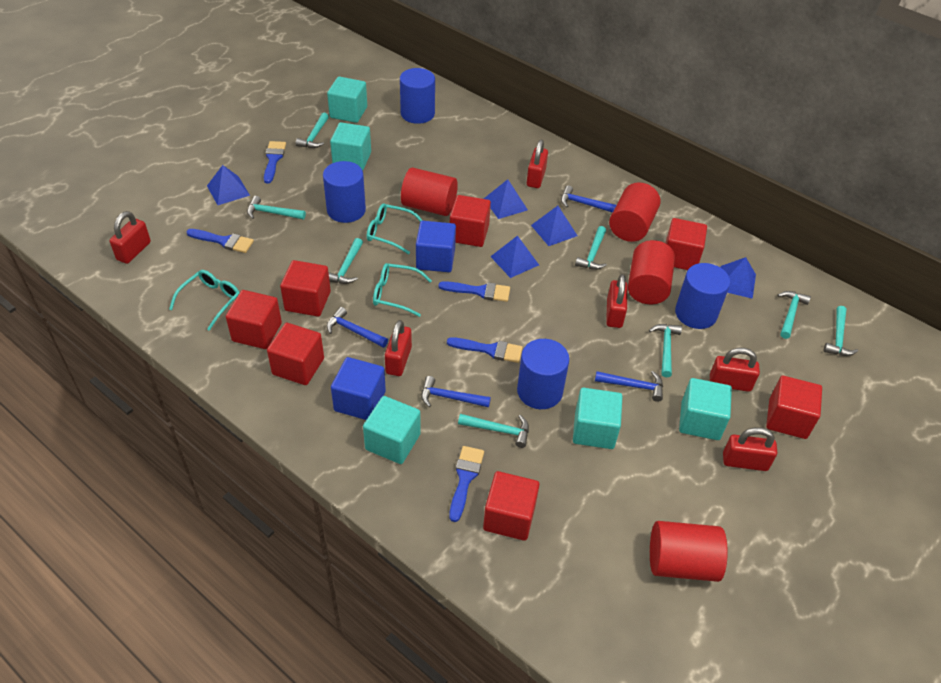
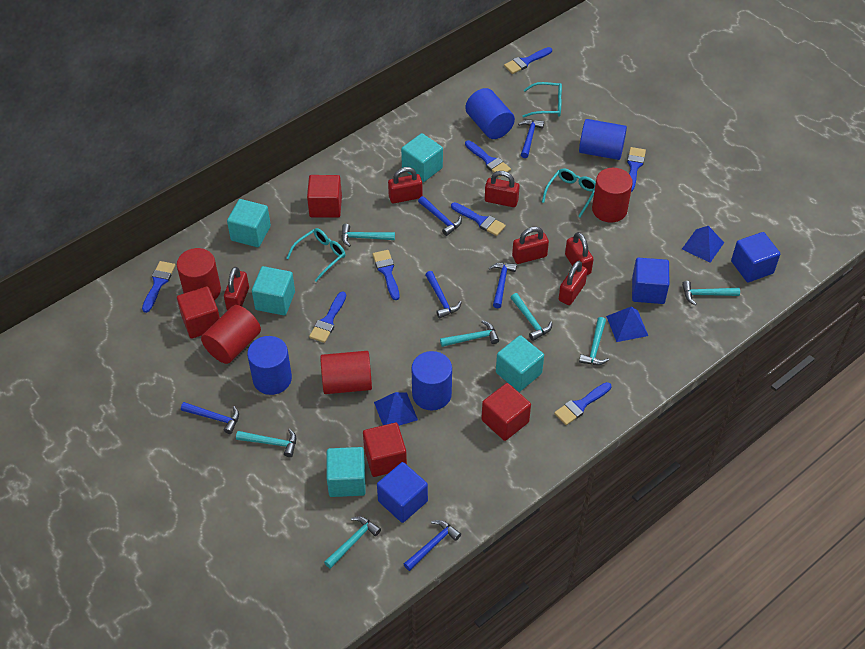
blue brush: [186,229,254,253] [264,141,286,183] [438,281,510,302] [447,337,523,363] [449,446,484,522] = 5 -> [142,261,175,313] [309,292,346,343] [373,250,400,300] [451,202,506,236] [465,140,511,177] [504,47,552,74] [554,382,611,425] [627,147,646,192] = 8
blue cube: [331,357,386,420] [416,221,456,272] = 2 -> [377,462,428,523] [632,258,669,304] [731,232,780,282] = 3
blue hammer: [327,307,388,348] [421,376,491,408] [561,185,616,213] [595,371,663,402] = 4 -> [181,402,239,434] [404,520,461,571] [418,196,462,236] [425,271,462,319] [489,263,517,308] [518,120,544,158] = 6
blue pyramid: [207,165,250,205] [484,179,528,219] [490,235,539,278] [531,206,577,246] [720,257,756,299] = 5 -> [374,392,418,426] [606,306,648,342] [682,226,724,263] = 3
red cube: [226,290,282,349] [267,323,324,385] [280,260,331,317] [450,195,491,247] [483,471,540,541] [665,218,707,270] [766,376,822,439] = 7 -> [177,286,220,339] [307,175,342,218] [363,423,407,477] [481,383,531,441] = 4
turquoise hammer: [247,196,306,220] [295,113,329,148] [329,238,363,284] [458,414,529,448] [575,226,607,270] [649,324,682,377] [777,291,811,339] [823,306,858,356] = 8 -> [236,429,296,457] [324,516,381,569] [341,224,395,247] [440,320,499,347] [511,293,552,341] [579,317,609,365] [682,281,740,305] = 7

